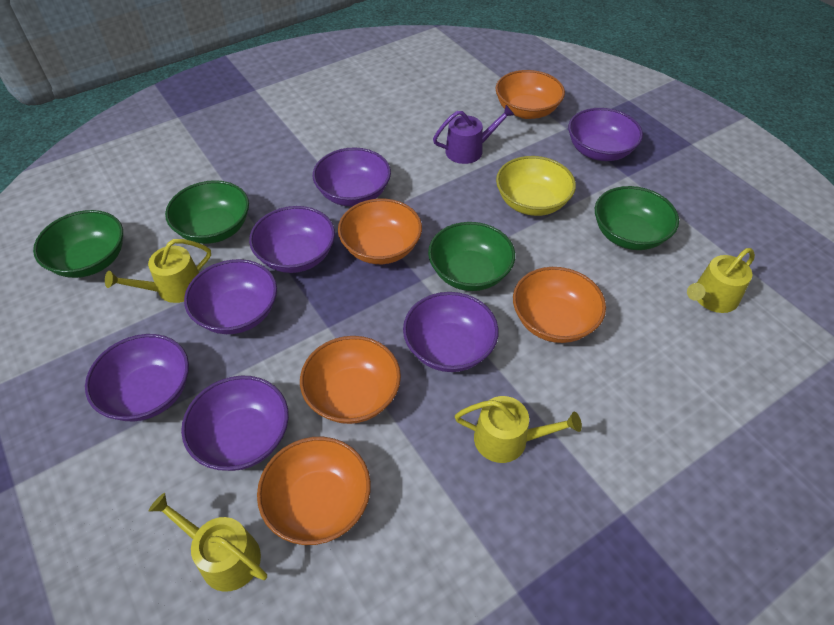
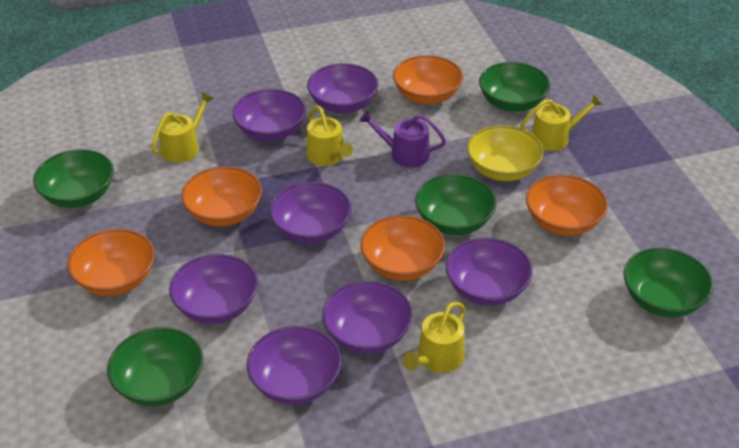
green bowl: [33,210,123,278] [165,180,249,244] [428,222,515,291] [595,186,679,250] = 4 -> [33,149,114,208] [107,327,203,406] [415,174,496,235] [479,62,550,112] [623,248,713,317] = 5

